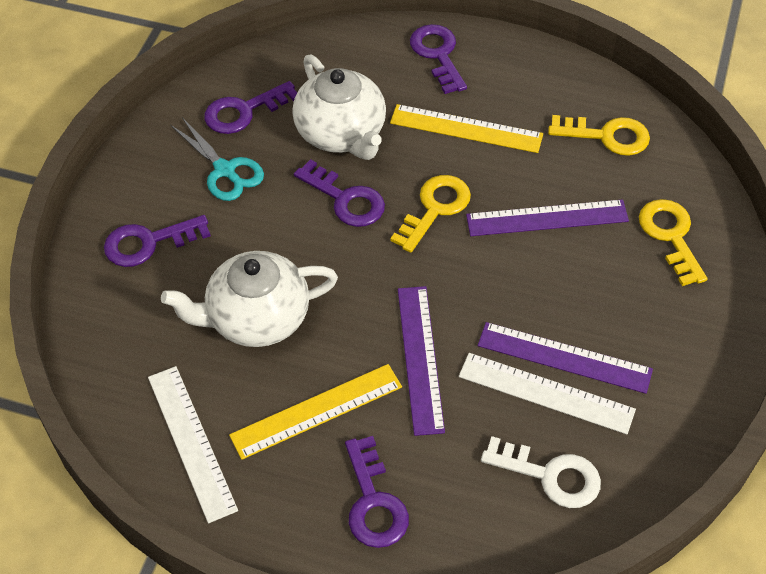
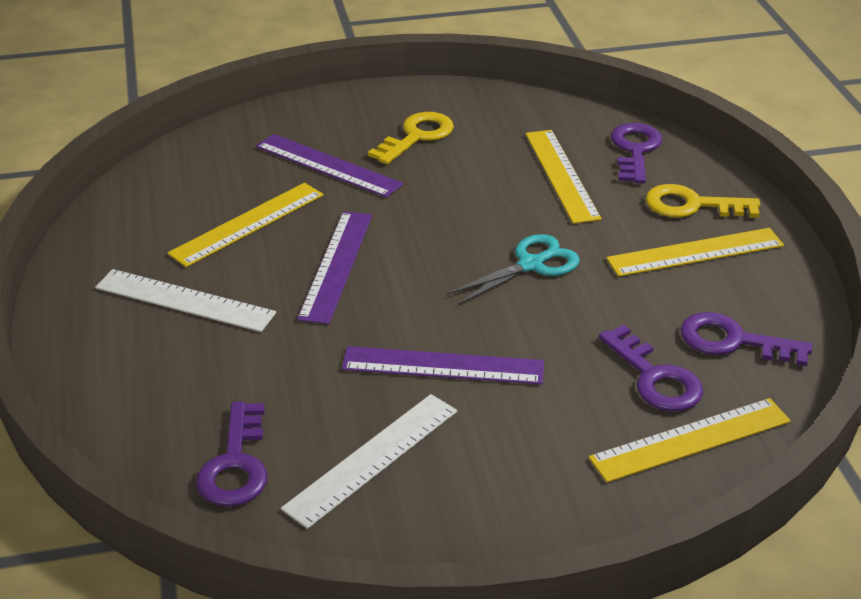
purple key: [104,215,211,267] [204,81,297,134] [294,159,385,227] [345,436,409,548] [410,24,467,94] = 5 -> [196,402,267,507] [599,325,703,411] [611,123,662,183] [681,312,812,366] = 4
white key: [481,436,601,508] = 1 -> none = 0
white teapot: [161,251,338,347] [292,55,386,160] = 2 -> none = 0
yellow key: [390,175,471,253] [548,115,650,156] [639,199,707,286] = 3 -> [368,112,454,164] [646,184,760,218] = 2
yellow ruler: [229,364,402,460] [390,104,543,153] = 2 -> [168,183,323,267] [526,130,602,224] [589,398,791,482] [606,228,784,277] = 4

